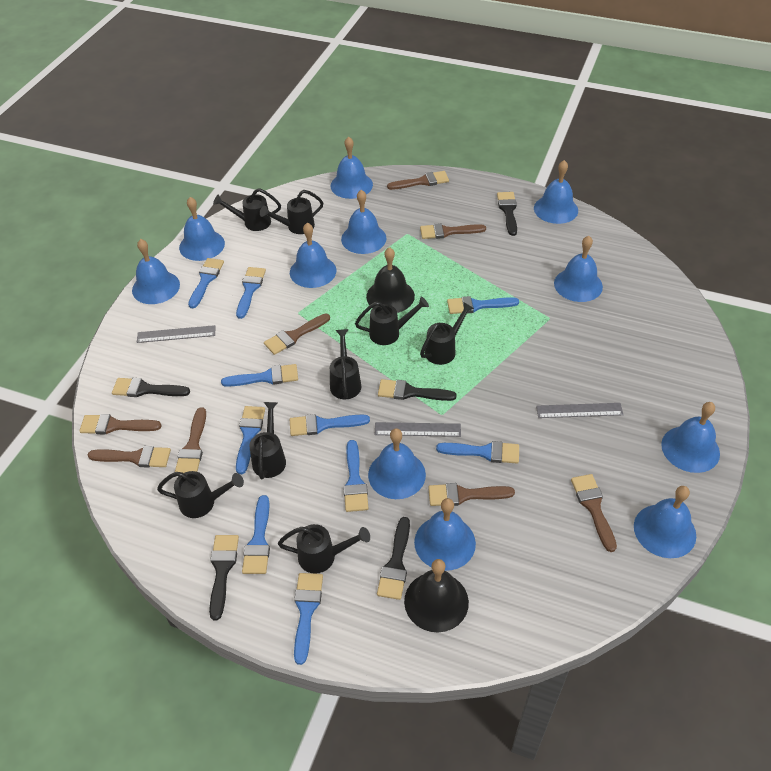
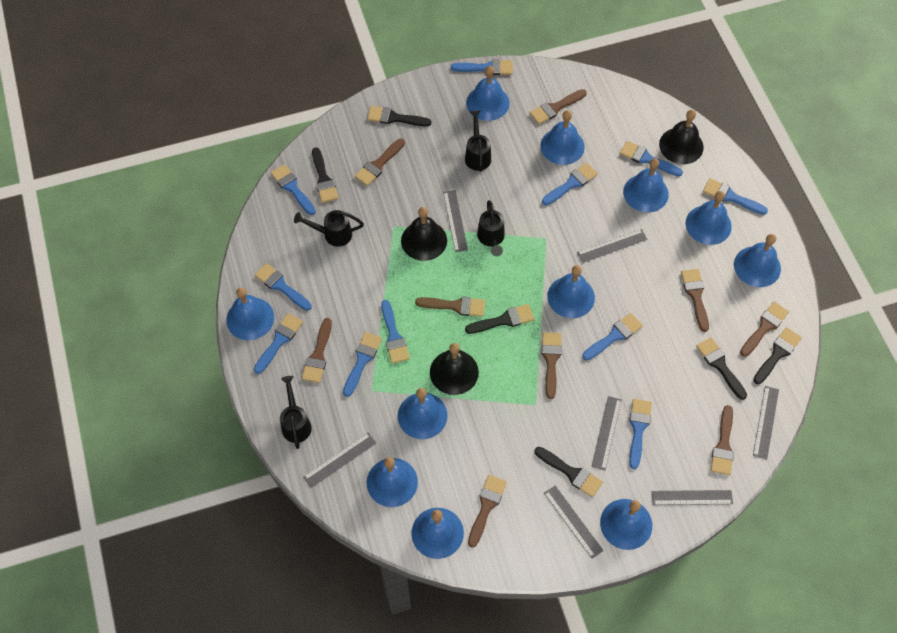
black bell: [366,247,415,313] [404,559,469,632] = 2 -> [401,207,447,261] [430,343,479,395] [659,110,704,164] = 3
black brush: [112,378,190,397] [209,535,239,620] [377,517,410,600] [378,379,457,401] [497,192,517,236] = 5 -> [312,147,339,203] [367,106,431,126] [465,304,534,334] [535,447,603,497] [696,337,747,400] [753,327,802,384] = 6
black watering can: [157,471,244,518] [213,188,281,231] [249,402,286,480] [260,190,324,234] [278,524,370,574] [330,329,361,399] [355,297,429,345] [420,302,474,365] = 8 -> [280,376,312,449] [294,210,364,247] [465,110,491,172] [477,200,505,256] = 4
blue brush: [188,258,224,308] [221,364,298,387] [236,267,266,319] [236,406,265,474] [242,495,270,574] [290,414,370,436] [294,573,323,665] [343,440,369,512] [436,441,519,464] [447,296,519,314] = 10 -> [254,313,303,374] [255,263,312,311] [271,164,316,215] [343,332,382,397] [381,300,410,364] [451,59,513,75] [542,163,598,206] [582,313,643,360] [620,141,683,176] [629,399,652,469] [703,178,768,215] = 11
brown brush: [80,414,162,434] [87,446,171,468] [175,407,206,473] [264,313,330,355] [387,171,449,190] [420,223,486,239] [428,483,515,506] [571,474,617,552] = 8 -> [302,318,332,383] [355,139,405,186] [415,297,485,317] [468,475,507,548] [530,89,587,124] [542,332,562,399] [681,269,709,332] [711,405,734,475] [740,302,789,357] = 9
grey ruler: [137,325,216,343] [374,422,461,437] [536,403,624,418] = 3 -> [303,432,376,488] [443,190,468,252] [544,485,604,559] [577,229,647,263] [591,396,622,470] [652,490,733,505] [753,386,779,459] = 7

